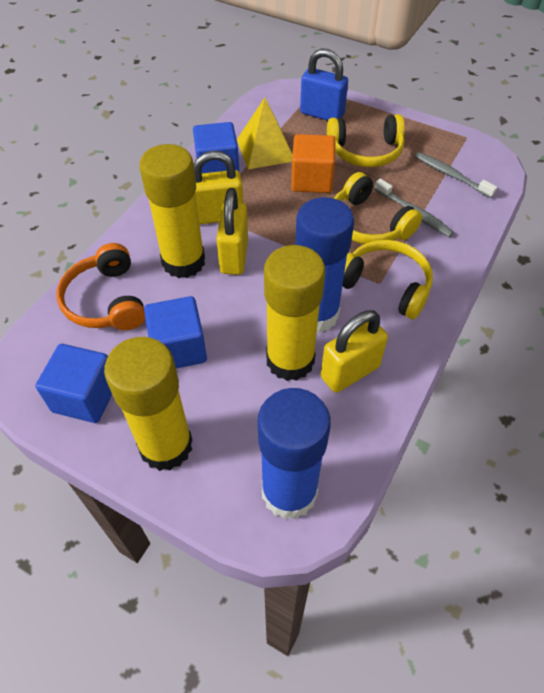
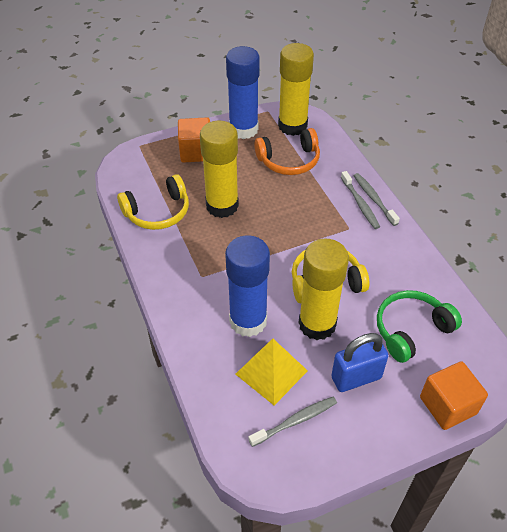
blue cube: [36,344,112,423] [144,296,207,368] [193,122,239,173] = 3 -> none = 0
green headphones: none = 0 -> [377,290,462,363] = 1
grey toothbrush: [375,178,454,237] [415,152,498,198] = 2 -> [248,397,337,447] [341,171,380,229] [354,173,400,226] = 3
orange cube: [291,134,335,193] = 1 -> [178,117,210,163] [420,361,488,430] = 2
yellow headphones: [327,114,405,167] [334,172,422,244] [342,240,433,319] = 3 -> [117,174,189,230] [292,250,369,303] = 2
yellow padlock: [194,151,243,224] [216,188,248,275] [321,310,388,393] = 3 -> none = 0

